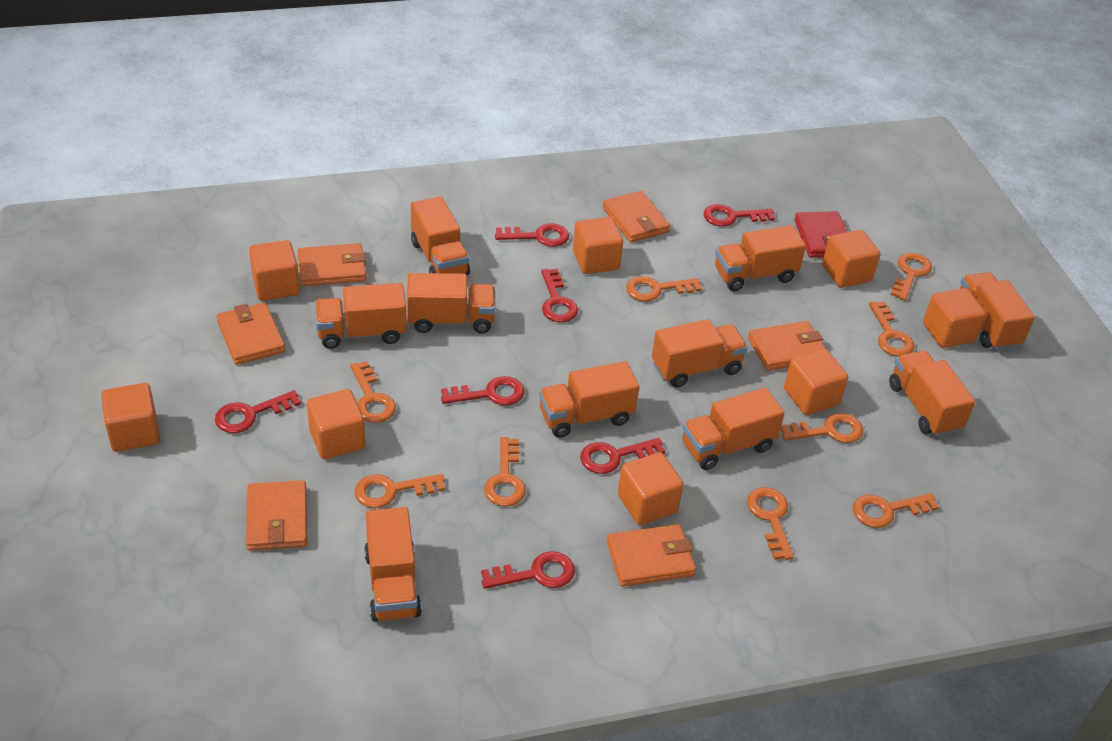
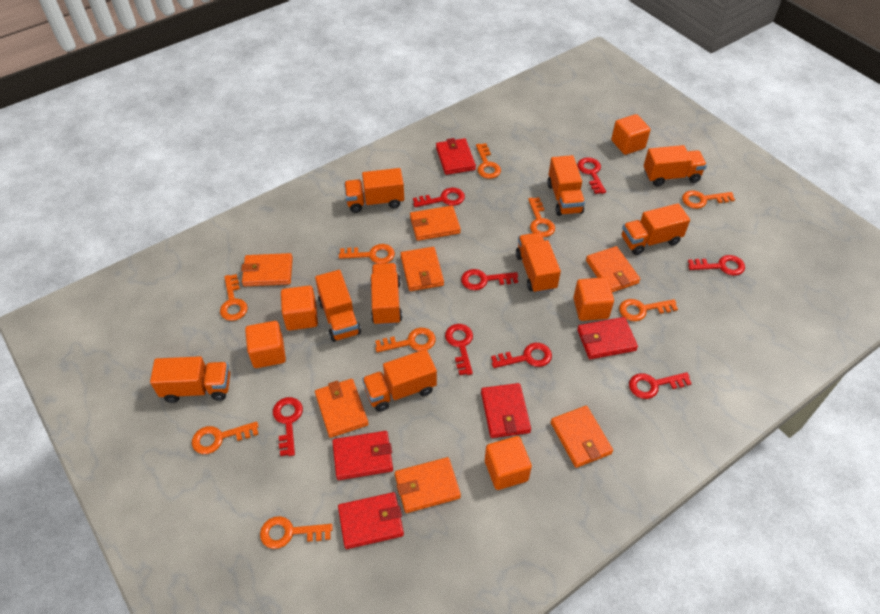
orange cube: [101,383,160,452] [249,240,300,301] [307,389,365,459] [573,217,623,274] [618,452,684,525] [784,349,848,415] [822,230,881,288] [923,288,986,348] = 8 -> [245,321,286,368] [281,286,318,331] [485,436,532,490] [573,277,614,321] [611,114,651,155] = 5
orange truck: [315,283,407,349] [364,507,422,622] [407,273,496,333] [411,196,470,275] [539,361,639,438] [652,319,748,388] [682,388,785,470] [715,225,806,291] [889,351,976,437] [960,272,1035,350] = 10 -> [150,356,230,403] [315,270,361,342] [344,168,404,213] [362,349,437,412] [370,263,402,326] [516,232,561,293] [547,155,585,216] [622,203,690,255] [644,145,707,187] = 9
orange wallet: [217,303,285,365] [246,480,307,551] [297,243,366,286] [603,191,670,242] [607,524,696,587] [748,321,826,371] = 6 -> [241,253,293,286] [315,379,369,438] [395,457,461,513] [400,247,444,291] [410,206,461,241] [551,406,613,468] [586,246,640,292] = 7
red key: [215,390,301,433] [441,376,525,405] [481,551,575,589] [495,223,569,247] [541,269,578,322] [580,438,665,474] [704,204,775,227] = 7 -> [273,397,303,456] [413,188,465,207] [445,324,473,375] [461,269,518,290] [491,343,552,368] [577,157,606,194] [629,372,692,399] [688,255,745,276] = 8
red wallet: [794,211,847,258] = 1 -> [332,431,393,480] [338,492,404,549] [436,138,476,175] [481,383,531,438] [577,317,638,359] = 5

